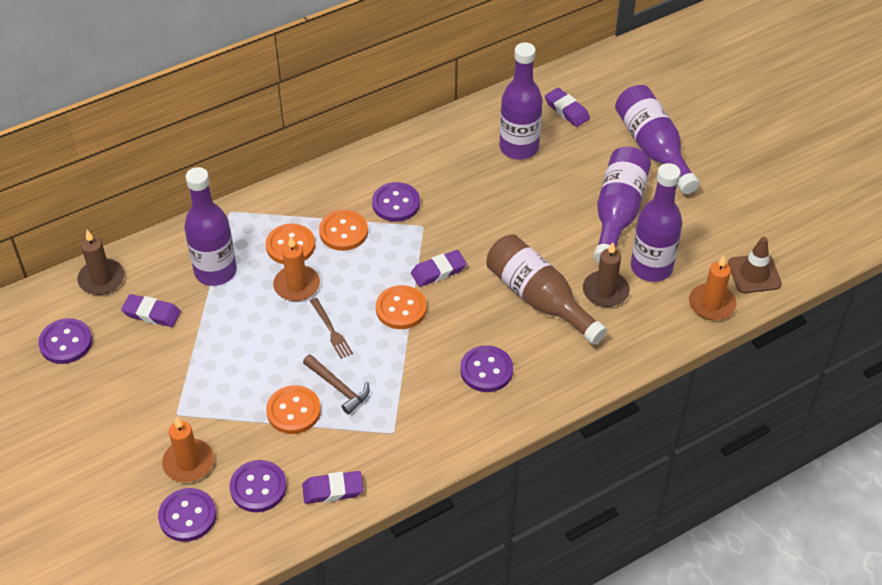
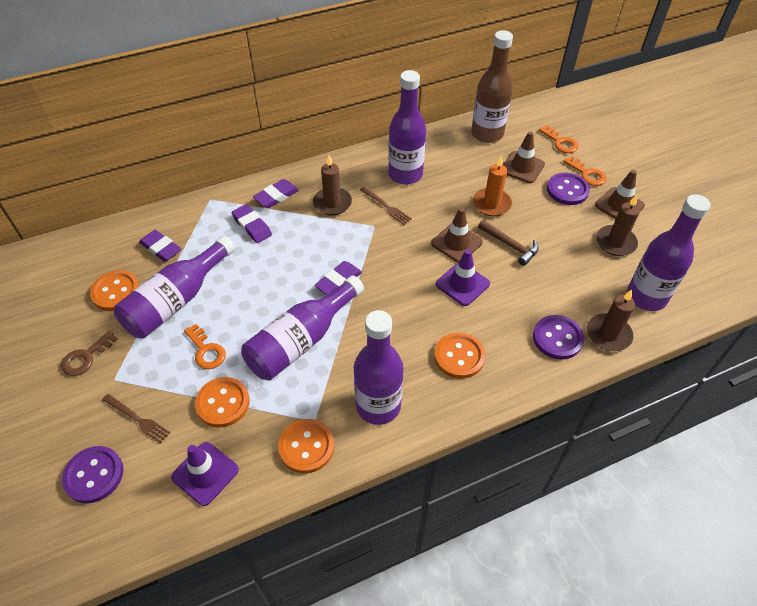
brown candle: [77,230,124,295] [583,242,630,307] = 2 -> [313,155,352,215] [587,289,635,351] [596,195,640,256] = 3
brown fork: [310,298,353,359] = 1 -> [102,394,170,444] [360,187,412,225] = 2
brown key: none = 0 -> [61,331,118,376] = 1
brown traffic cone: [728,237,782,293] = 1 -> [431,207,483,263] [503,131,545,183] [595,170,645,219] = 3
orange candle: [162,416,214,482] [273,236,320,301] [689,255,736,320] = 3 -> [473,155,512,216] = 1
orange key: none = 0 -> [184,324,226,369] [539,125,578,153] [563,156,606,186] = 3
purple button: [38,318,92,364] [158,488,216,542] [230,460,287,512] [372,182,420,222] [460,345,513,392] = 5 -> [62,446,123,503] [533,315,584,359] [547,173,590,205] = 3
purple traffic cone: none = 0 -> [171,442,239,506] [436,249,490,306] = 2

